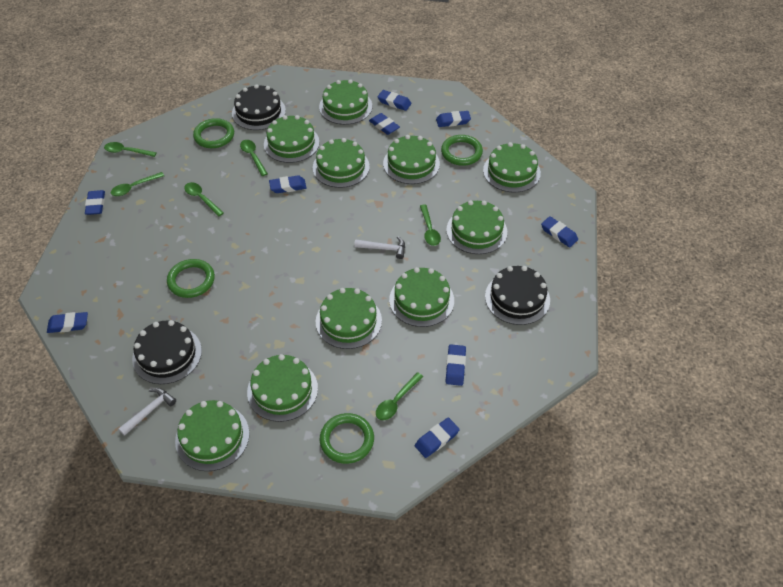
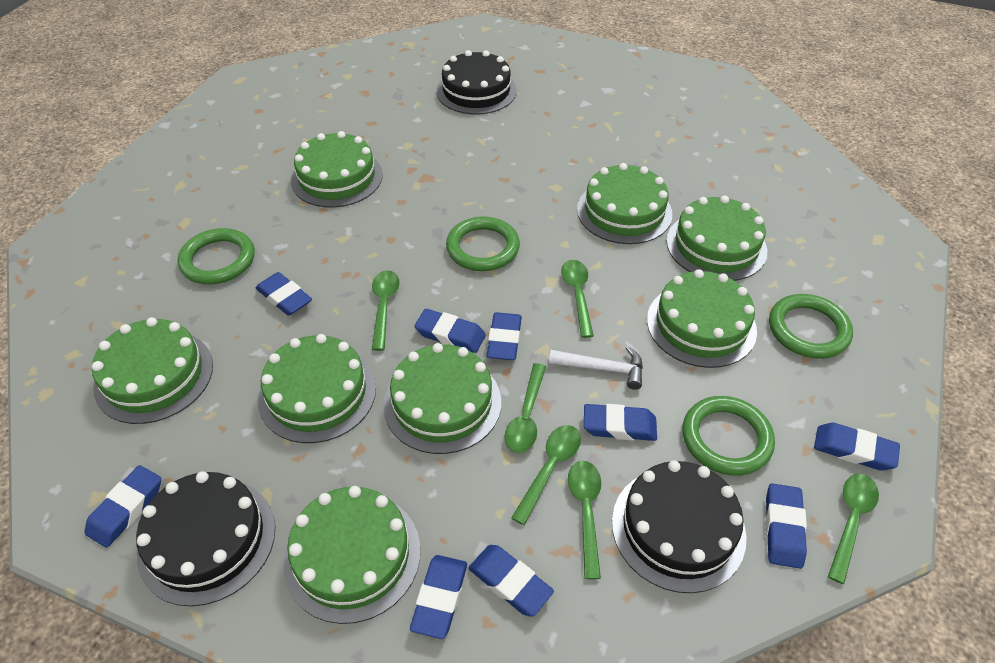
green cake: [175,400,249,471] [247,354,318,422] [264,115,319,163] [313,138,370,188] [316,288,382,349] [319,79,372,125] [383,135,440,184] [389,267,454,327] [446,200,507,254] [483,142,541,193] = 10 -> [92,317,213,424] [258,334,376,443] [283,486,421,624] [291,131,383,208] [383,343,501,454] [577,163,672,244] [647,269,757,368] [667,196,767,281] = 8
white hammer: [118,388,176,436] [354,236,405,259] = 2 -> [549,346,643,390] = 1

